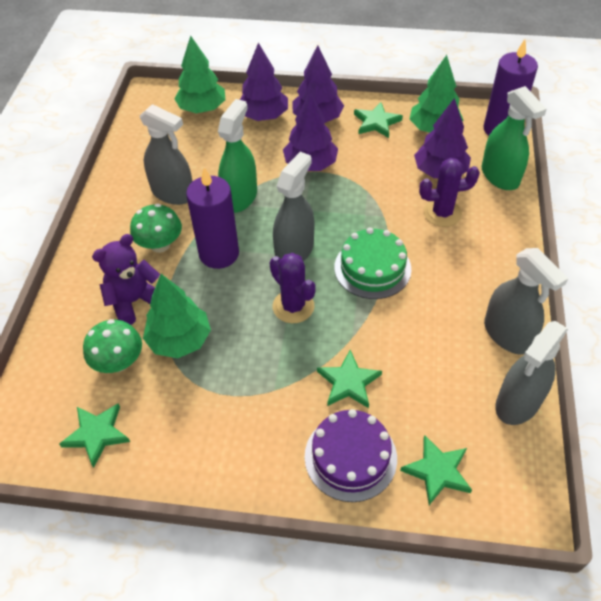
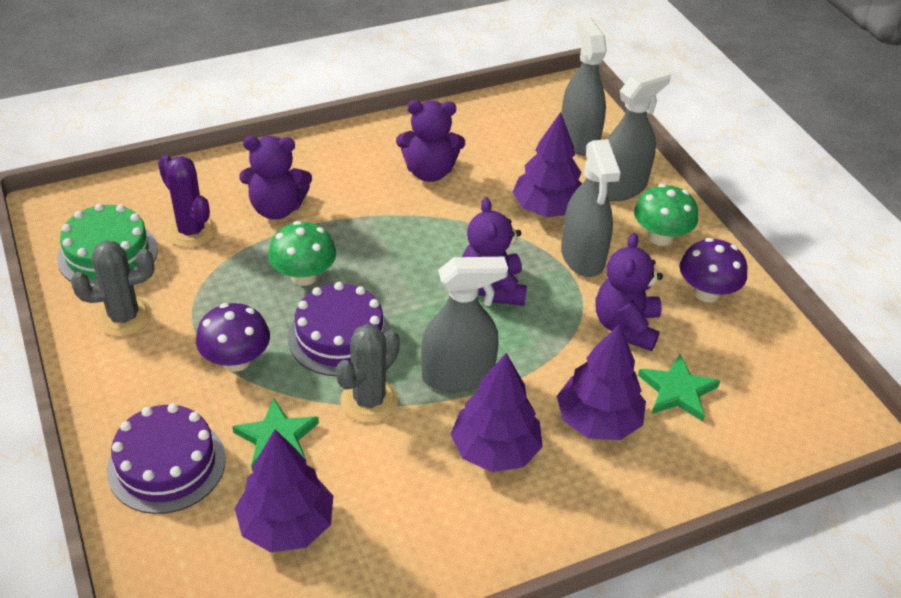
green spray bottle: [218,99,257,213] [482,86,547,190] = 2 -> none = 0
green star: [59,403,130,468] [317,350,382,408] [354,102,403,138] [400,435,472,505] = 4 -> [232,398,319,472] [638,354,720,422] = 2
green tree: [143,274,211,358] [174,35,225,113] [410,55,463,133] = 3 -> none = 0
grey cactus: none = 0 -> [71,241,154,337] [336,324,400,423] = 2
purple cactus: [270,253,316,323] [419,158,480,227] = 2 -> [158,155,217,248] = 1
purple cake: [305,409,397,502] = 1 -> [107,403,226,514] [288,282,391,376] = 2
purple candle: [186,167,239,269] [483,39,538,136] = 2 -> none = 0
purple mushroom: none = 0 -> [196,303,270,372] [680,238,747,302] = 2
purple teddy bear: [92,234,160,325] = 1 -> [239,136,312,220] [396,100,465,182] [462,197,527,306] [596,233,663,351] = 4

